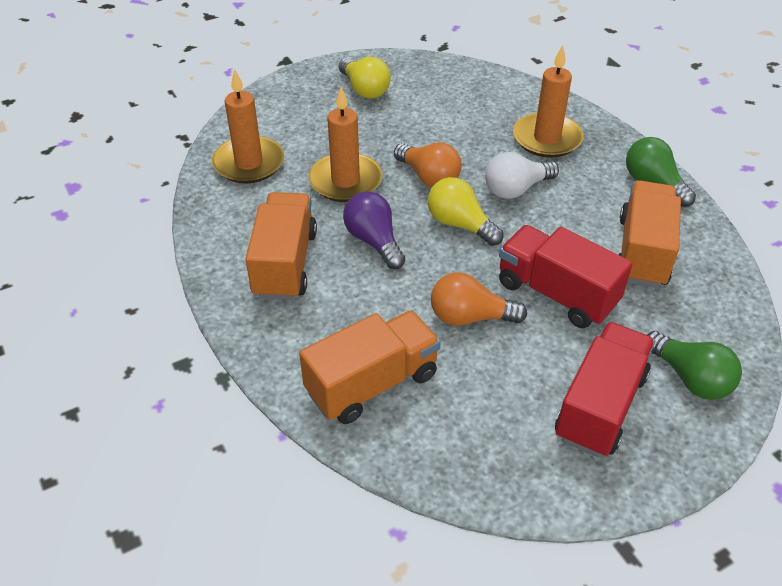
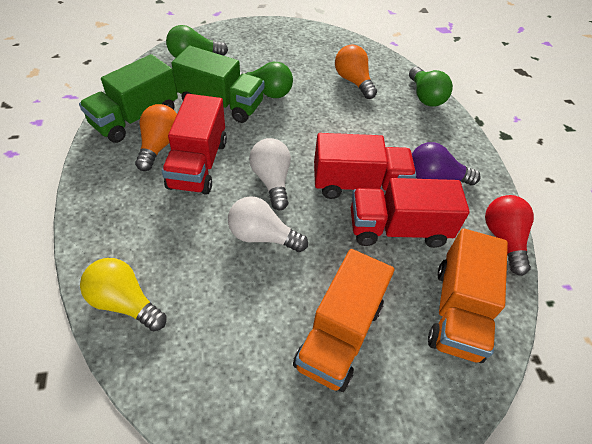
green light bulb: [626,137,696,207] [647,331,742,400] = 2 -> [166,25,228,58] [240,62,293,98] [409,67,453,107] = 3
green truck: none = 0 -> [79,54,178,143] [171,46,265,123] = 2
orange candle: [212,69,284,184] [308,87,382,202] [513,45,583,158] = 3 -> none = 0
orange truck: [245,192,317,300] [299,310,441,424] [618,180,681,288] = 3 -> [293,249,394,392] [428,228,508,363] = 2
red light bulb: none = 0 -> [485,195,534,276] = 1
red truck: [499,225,633,328] [555,322,655,457] = 2 -> [162,94,227,195] [314,133,416,199] [351,178,470,248] = 3
white light bulb: [485,152,559,199] = 1 -> [228,196,308,252] [249,138,291,210] = 2
yellow light bulb: [339,57,391,99] [428,177,503,246] = 2 -> [80,258,167,331] = 1

